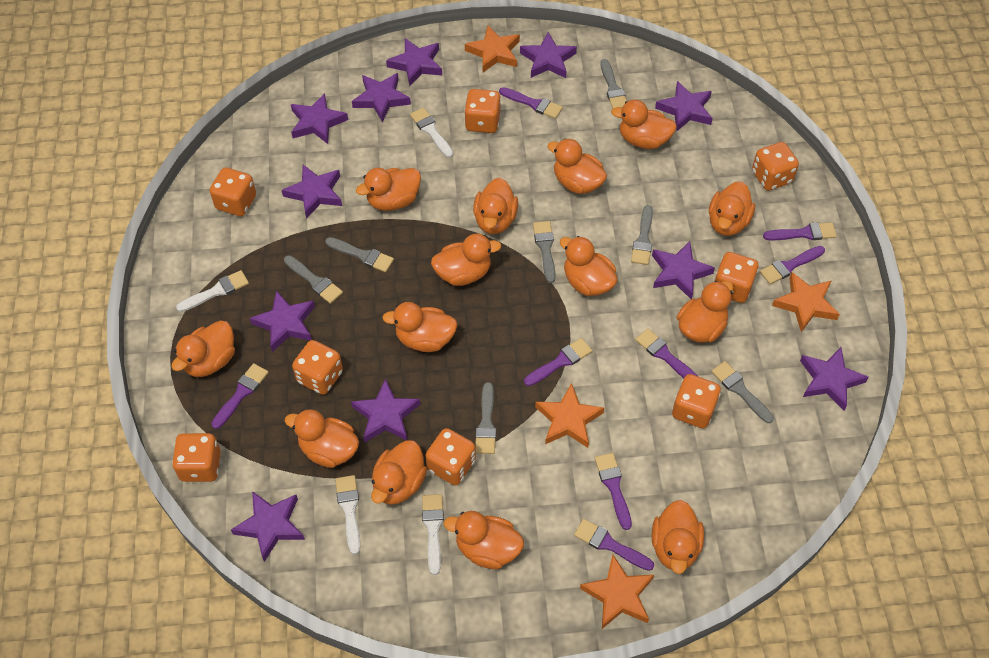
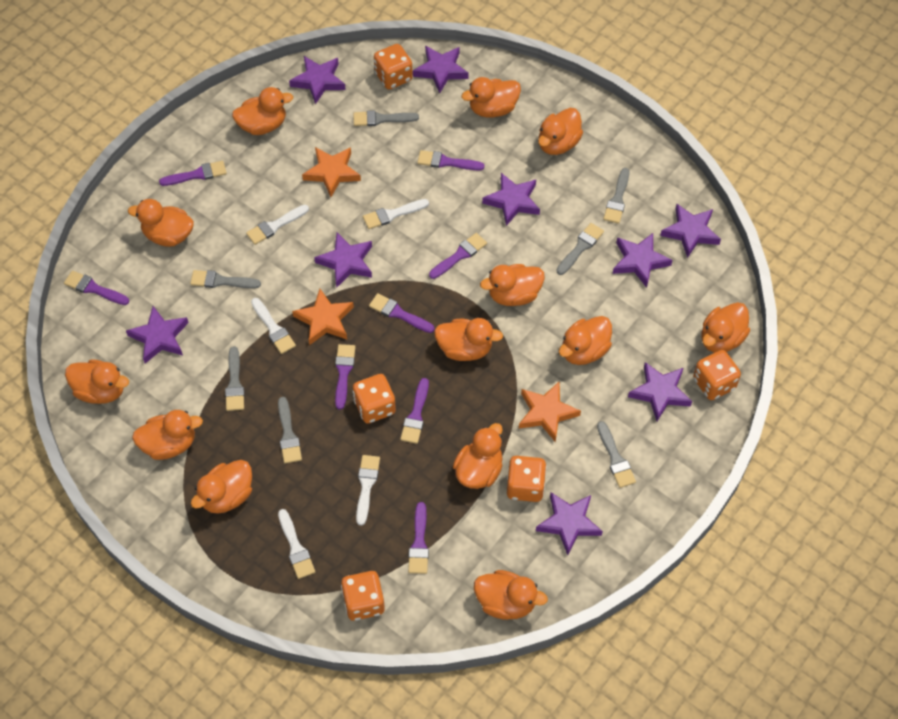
orange dice: [172,433,221,482] [210,168,256,216] [292,340,343,395] [426,428,476,485] [464,89,501,133] [672,374,721,428] [715,252,759,303] [752,142,799,191] = 8 -> [341,571,385,621] [353,374,396,424] [374,44,413,89] [507,456,547,502] [693,350,741,400] = 5
orange duck: [172,320,235,377] [285,409,359,468] [356,168,421,211] [371,440,427,505] [382,302,458,352] [431,233,501,286] [444,511,524,569] [473,178,518,234] [547,139,607,194] [560,236,618,296] [611,100,677,149] [652,500,704,574] [677,281,734,343] [709,181,755,236] = 14 -> [65,359,129,404] [128,199,194,247] [132,410,203,460] [191,460,252,514] [232,87,293,135] [434,318,503,361] [453,423,503,489] [461,77,521,118] [474,570,548,620] [480,264,545,306] [538,108,583,155] [559,316,612,365] [702,302,750,353] = 13
orange star: [465,26,520,72] [535,383,604,448] [580,554,654,629] [772,272,840,332] = 4 -> [292,289,354,345] [302,147,361,197] [519,382,581,442] = 3
purple star: [231,491,305,562] [250,291,315,352] [282,165,342,219] [291,93,348,144] [351,379,420,443] [352,73,411,122] [386,38,442,86] [520,32,577,78] [652,241,715,299] [655,81,713,132] [800,347,869,410] = 11 -> [126,306,189,363] [289,56,346,104] [314,233,372,288] [413,46,469,93] [482,173,540,226] [536,492,603,555] [613,233,672,288] [628,362,692,421] [660,204,721,258] = 9
white brush: [176,270,249,312] [335,475,360,555] [410,108,453,158] [422,494,444,575] = 4 -> [246,205,309,245] [251,298,296,354] [278,509,315,579] [356,455,380,525] [363,199,429,229] = 5

